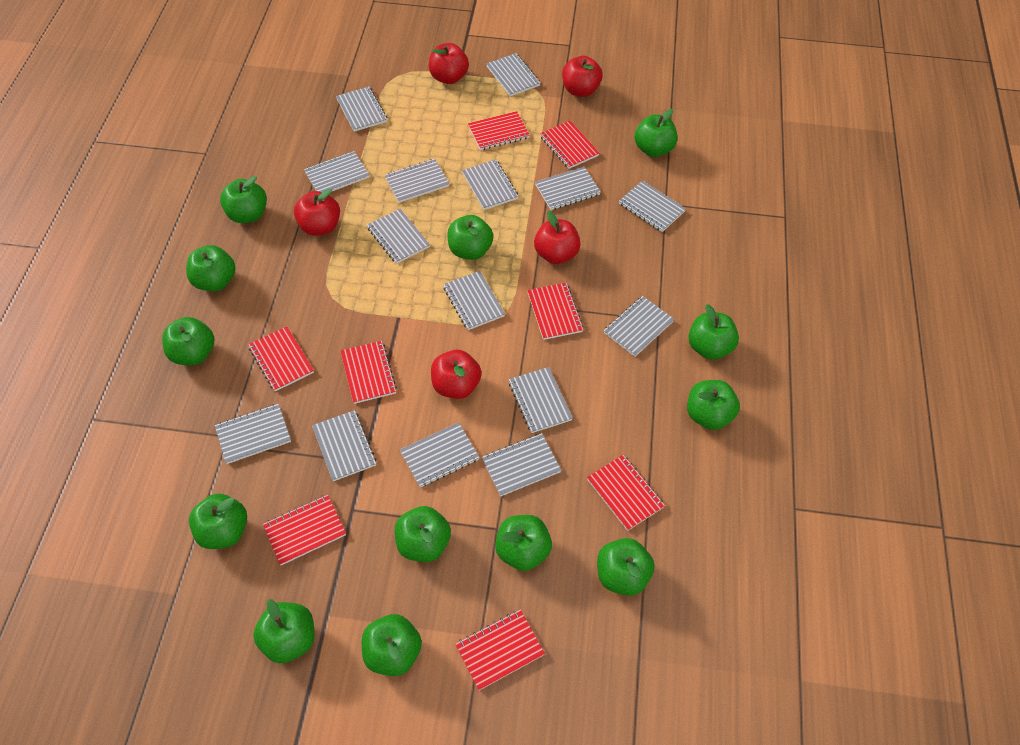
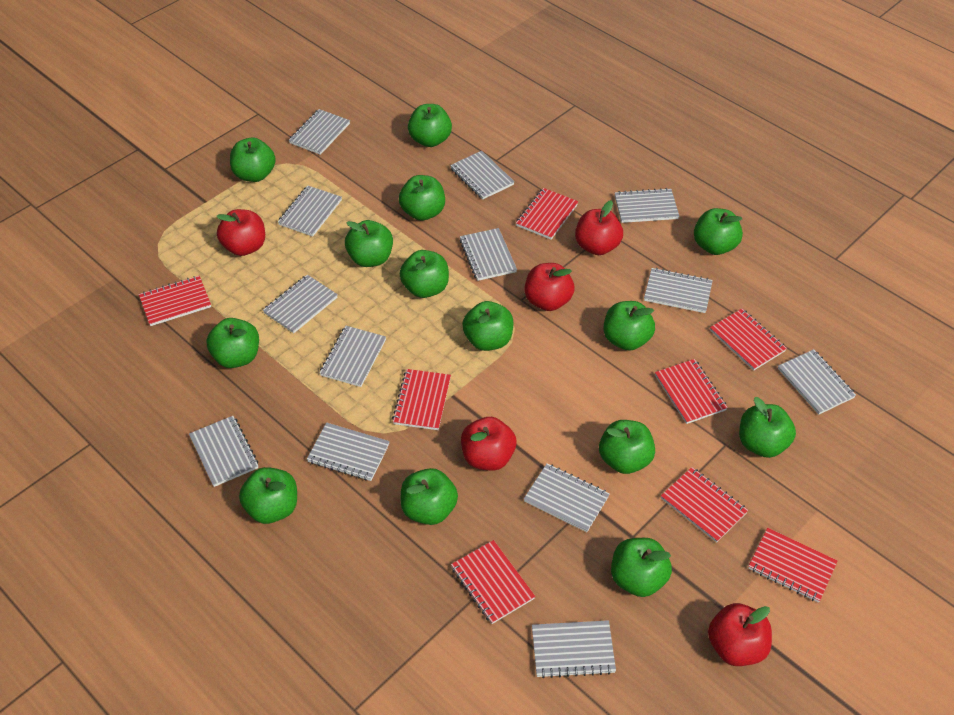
green apple: [162,317,214,365] [186,245,236,291] [189,494,247,549] [220,176,267,223] [253,599,315,663] [362,614,422,676] [395,506,451,562] [447,215,493,260] [495,515,552,571] [597,538,655,596] [635,109,677,157] [687,380,740,430] [688,304,739,360] = 13 -> [206,318,259,368] [230,138,276,182] [239,467,297,524] [345,220,393,267] [399,175,445,221] [400,250,449,298] [401,468,458,525] [408,104,452,147] [462,301,514,351] [599,420,655,474] [603,301,655,351] [611,538,672,597] [694,208,743,255] [739,397,796,458] = 14
grey notebook: [215,404,291,464] [304,151,369,192] [312,410,376,481] [336,87,387,132] [367,209,430,264] [384,159,450,203] [400,422,480,488] [443,271,505,330] [462,160,519,210] [482,433,561,496] [486,53,540,96] [509,367,573,433] [535,167,601,210] [604,296,674,357] [619,180,686,232] = 15 -> [189,416,258,487] [263,275,338,333] [278,186,342,237] [289,109,350,155] [307,422,390,481] [320,326,386,387] [450,151,515,200] [460,228,517,281] [524,464,610,532] [532,620,616,678] [615,188,679,223] [644,268,713,313] [778,349,856,415] = 13

